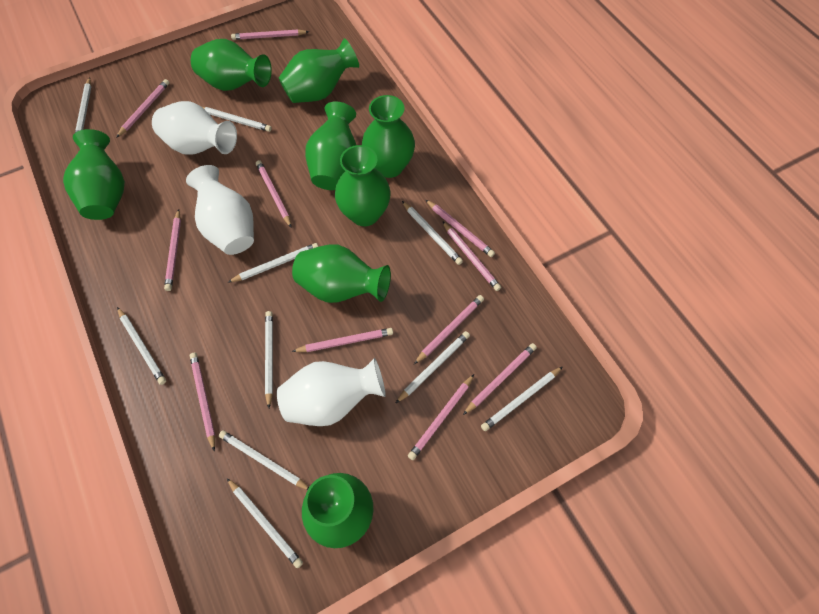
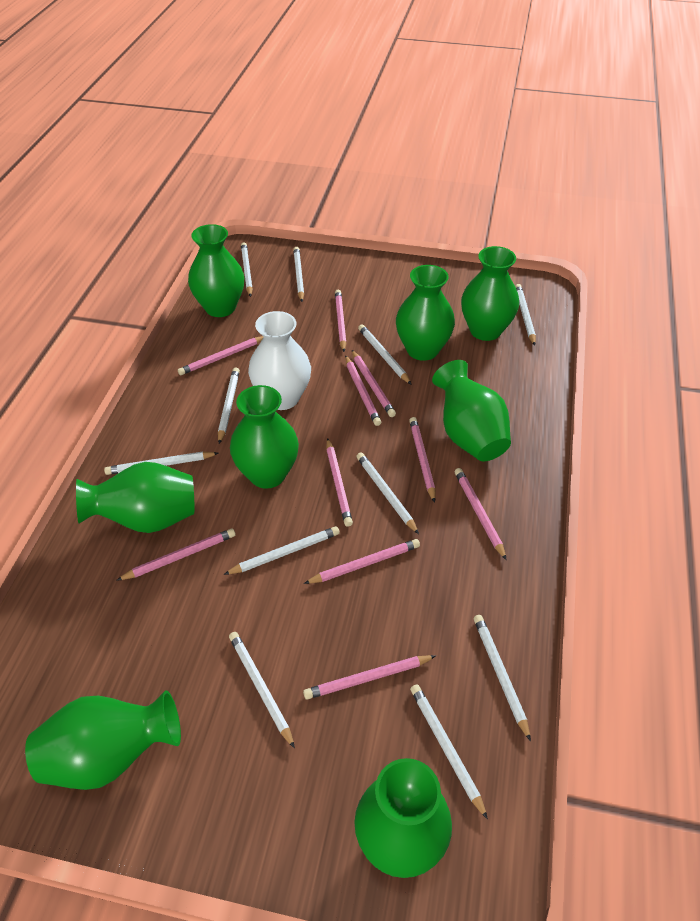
pink pencil: [116,79,169,138] [164,209,181,291] [190,353,215,452] [231,30,309,40] [256,160,292,228] [292,328,393,352] [408,374,474,460] [414,295,484,364] [426,200,495,257] [442,221,501,291] [463,343,537,415] = 11 -> [116,528,235,581] [178,336,263,375] [303,655,436,700] [304,539,420,584] [326,438,353,527] [335,290,346,352] [345,355,381,426] [352,350,396,417] [409,417,435,503] [455,468,507,560] = 10
white pencil: [75,77,92,133] [117,307,166,385] [203,107,272,132] [219,430,309,490] [227,478,303,568] [228,243,319,283] [265,311,273,408] [395,331,470,404] [402,201,463,265] [481,367,563,431] = 10 -> [104,451,218,475] [218,368,240,444] [224,526,340,575] [229,632,295,748] [241,242,253,297] [293,247,304,302] [356,453,419,534] [358,324,412,385] [410,684,488,820] [474,615,531,741] [515,284,536,346] = 11
white vase: [152,101,237,155] [186,165,254,255] [277,358,386,426] = 3 -> [248,311,311,410] = 1

